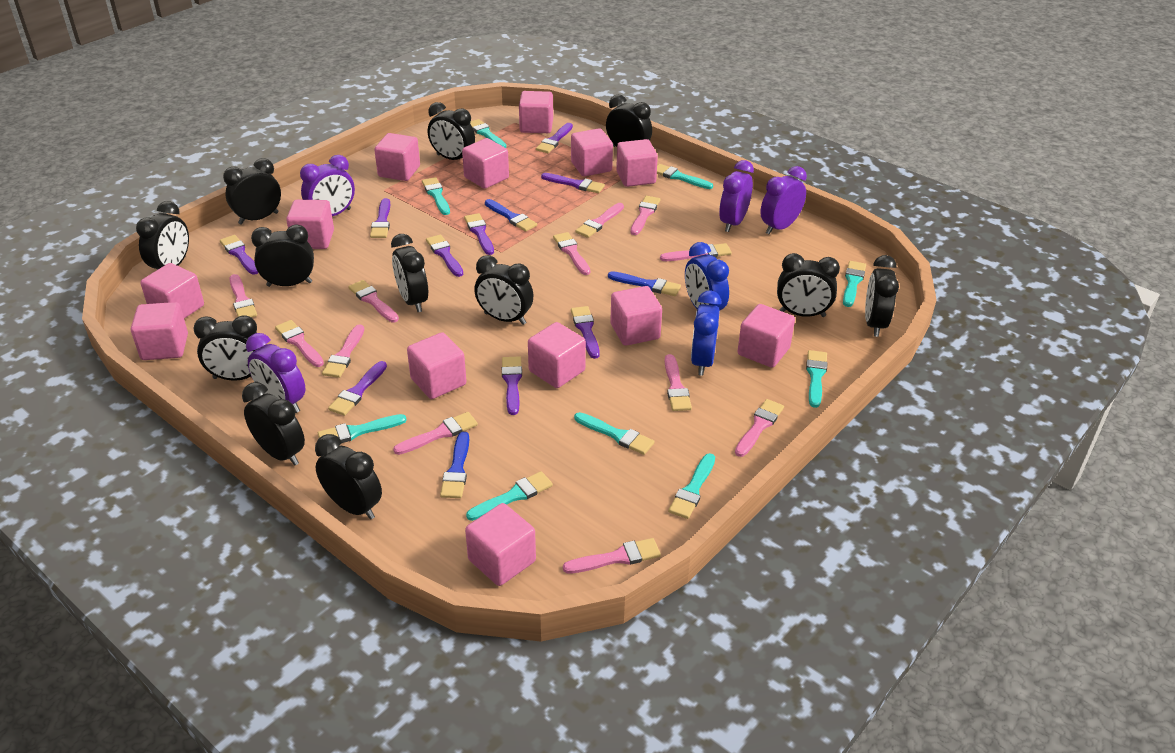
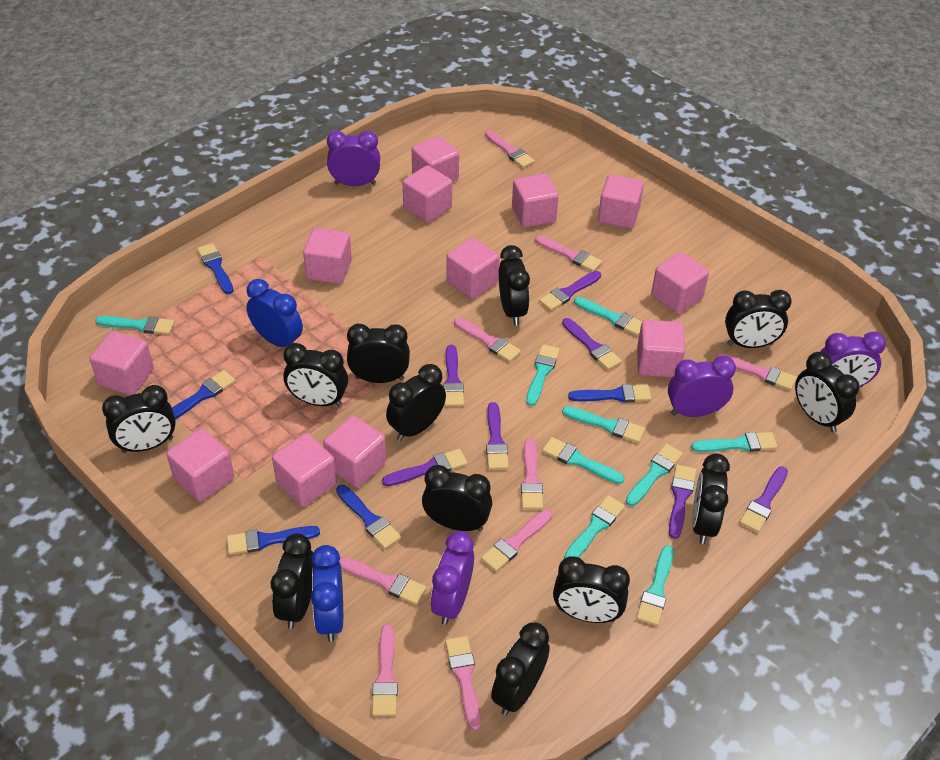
blue brush: [440,432,469,498] [485,199,537,232] [608,271,681,296] = 3 -> [172,370,236,420] [197,243,233,294] [227,526,320,555] [336,485,401,549] [568,384,652,403] = 5
pink brush: [229,274,257,318] [275,320,324,367] [322,324,364,378] [348,280,399,322] [393,412,478,455] [553,232,590,275] [563,538,661,574] [575,203,624,238] [630,196,660,235] [660,243,732,261] [665,354,692,411] [735,399,784,457] = 12 -> [339,557,426,605] [372,624,398,716] [445,636,481,731] [454,317,521,362] [481,509,552,571] [485,130,535,168] [521,438,543,510] [535,236,602,272] [716,353,797,391] = 9
pink cube: [131,302,188,360] [140,263,204,319] [286,200,334,249] [374,133,420,181] [407,332,466,399] [462,138,509,189] [465,503,536,586] [519,91,553,133] [528,322,586,388] [571,128,613,176] [610,286,662,346] [616,139,658,187] [738,304,795,368] = 13 -> [90,331,154,395] [167,428,234,502] [272,433,337,507] [303,228,352,284] [323,415,386,488] [403,165,452,223] [412,136,459,182] [446,238,499,299] [512,174,559,228] [598,174,644,229] [637,320,685,377] [651,252,709,314] = 12
purple brush: [220,235,258,275] [328,361,387,416] [370,198,390,238] [426,234,463,277] [464,213,494,255] [502,356,522,415] [536,123,573,153] [541,173,605,193] [571,306,600,359] = 9 -> [382,449,467,486] [443,345,464,407] [486,402,509,470] [539,271,601,311] [562,318,622,370] [669,464,696,539] [740,467,788,532] = 7

